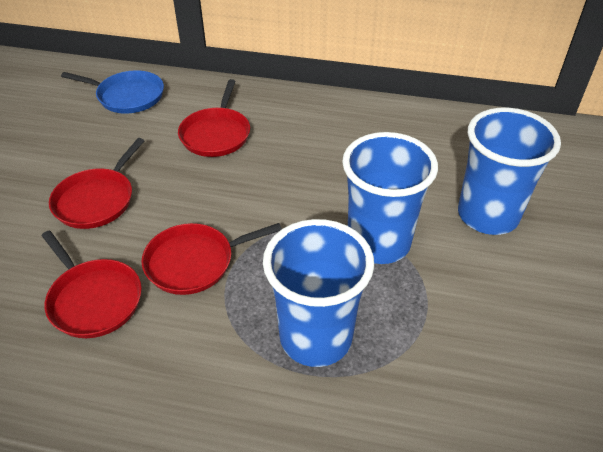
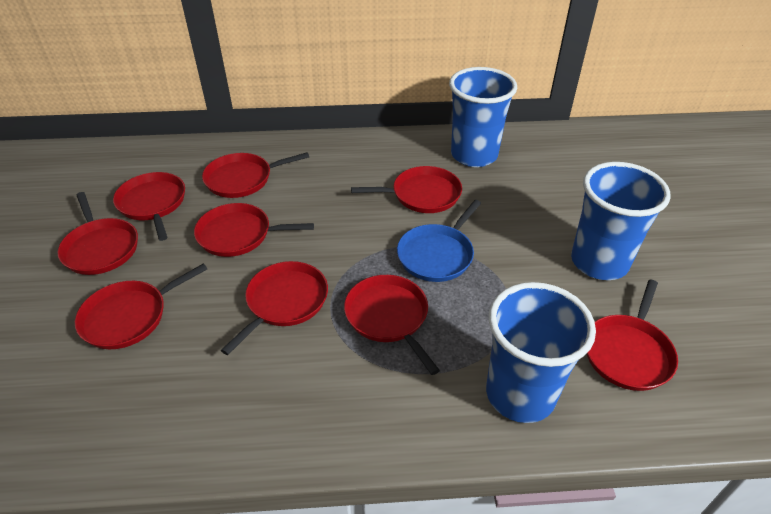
red pan: [42,231,142,338] [49,138,144,229] [141,223,282,295] [178,79,250,157] = 4 -> [58,192,138,275] [75,263,207,349] [113,172,185,241] [194,203,314,257] [202,152,309,198] [221,261,328,355] [344,275,440,375] [351,166,462,213] [587,280,678,391] = 9

